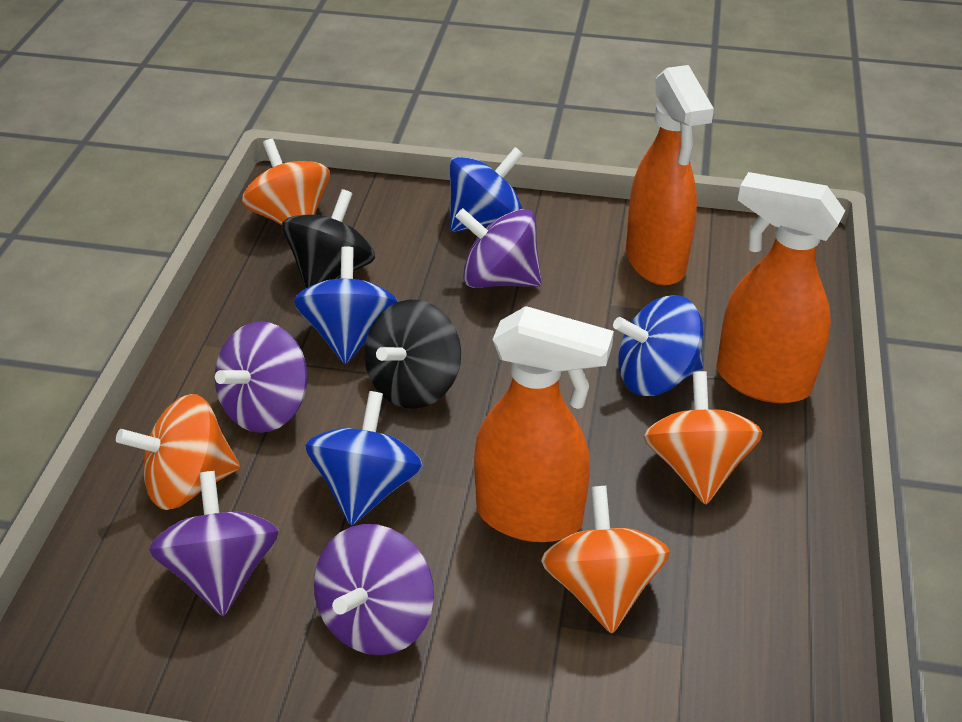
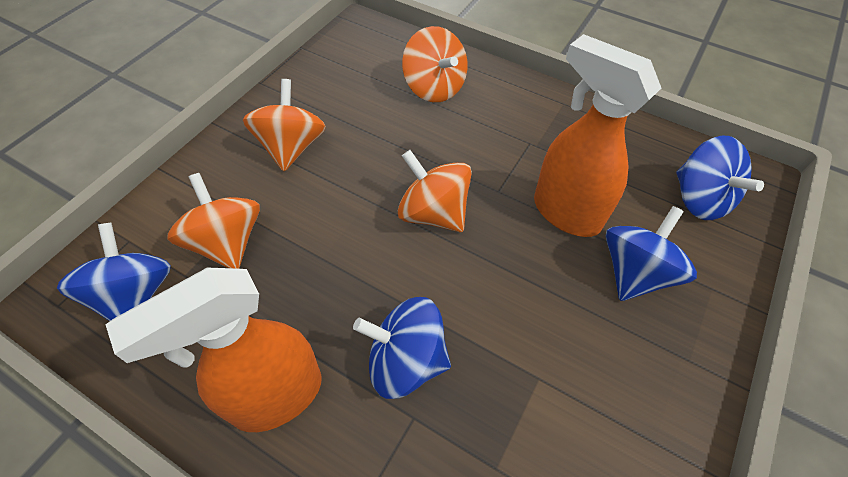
black spinning top: [282,189,375,289] [364,300,461,409] = 2 -> none = 0
orange spray bottle: [474,306,614,542] [626,65,714,285] [716,172,845,403] = 3 -> [105,267,322,432] [534,34,661,237] = 2
purple spinning top: [149,471,279,616] [215,321,307,433] [314,524,434,655] [455,208,542,288] = 4 -> none = 0

